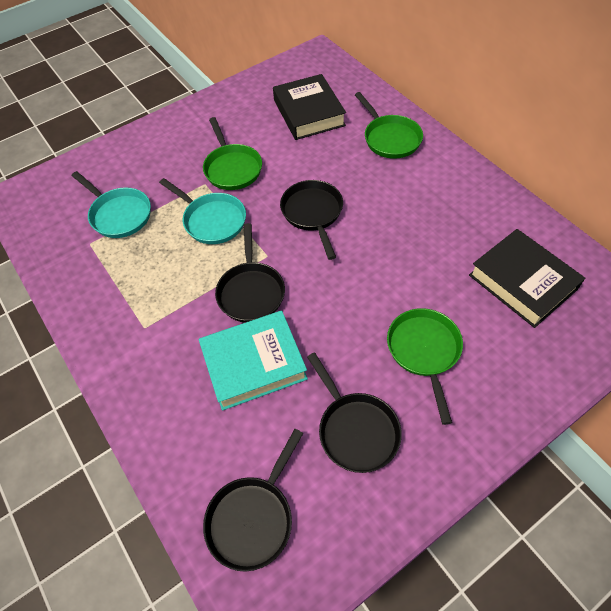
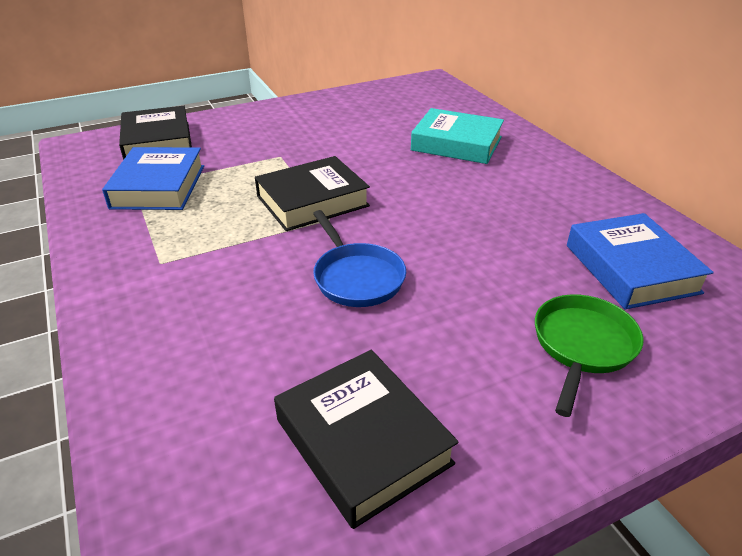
black book: [273,74,346,140] [469,229,585,328] = 2 -> [119,106,192,160] [255,156,370,231] [274,350,459,529] = 3
black pan: [203,429,303,572] [215,223,285,323] [280,180,343,260] [307,352,402,473] = 4 -> none = 0
blue book: none = 0 -> [102,147,204,210] [567,213,714,309] = 2
blue pan: none = 0 -> [313,210,406,307] = 1
green pan: [203,117,262,190] [355,92,423,159] [387,308,463,425] = 3 -> [535,294,644,417] = 1
turquoise pan: [72,171,151,238] [159,178,246,244] = 2 -> none = 0

